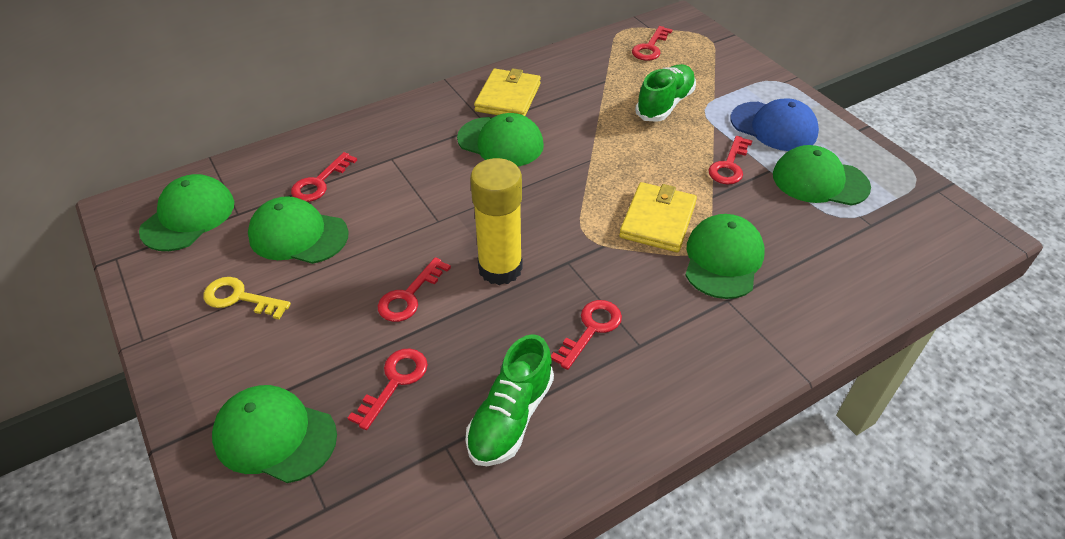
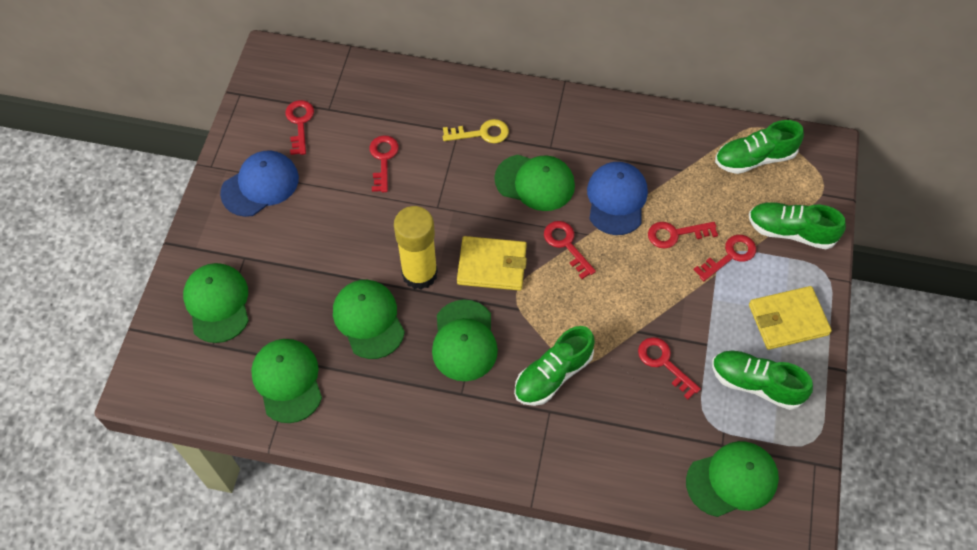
blue cap: [731,98,819,151] = 1 -> [220,150,299,217] [587,162,648,235] = 2
green shoe: [466,334,554,466] [635,64,696,122] = 2 -> [514,326,595,406] [712,351,813,410] [715,120,804,174] [749,202,846,249] = 4

